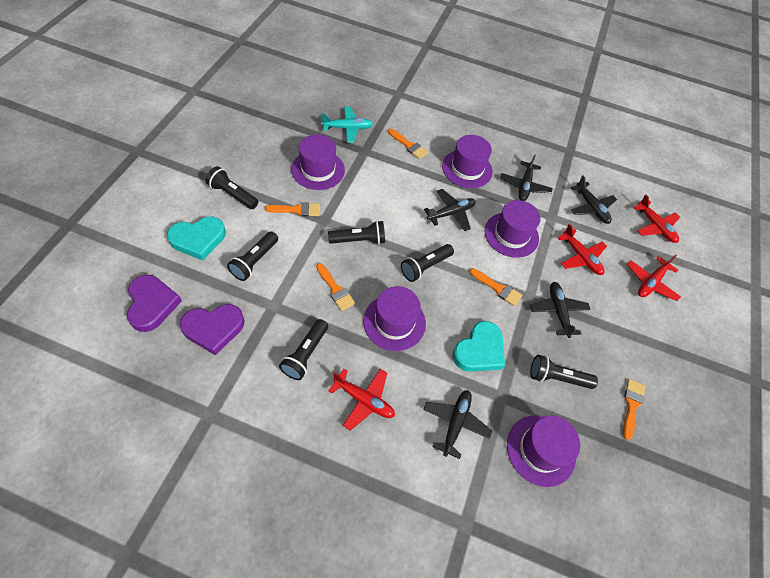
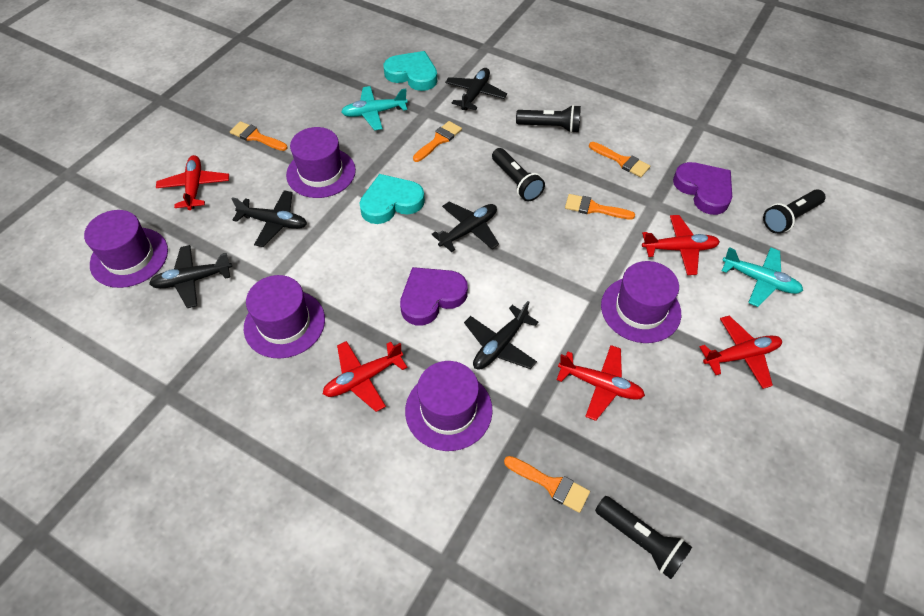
black flashlight: [205,166,258,209] [227,231,278,281] [279,319,328,380] [328,221,385,245] [401,244,454,282] [530,355,598,389] = 6 -> [492,148,545,202] [516,105,581,133] [595,496,692,579] [763,189,826,234] = 4
red plane: [328,369,395,431] [558,224,607,275] [627,255,681,301] [633,195,680,243] = 4 -> [156,155,229,210] [323,341,407,412] [557,345,645,421] [642,215,720,275] [700,316,782,389] = 5
turquoise plane: [321,107,373,143] = 1 -> [341,86,408,131] [722,247,803,307] = 2

